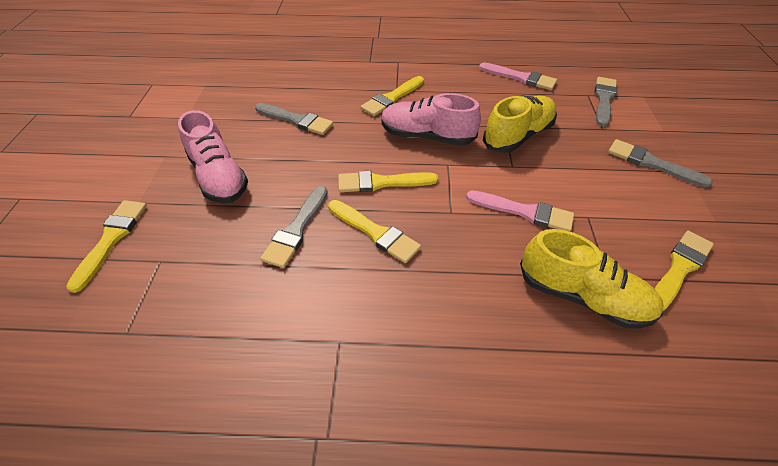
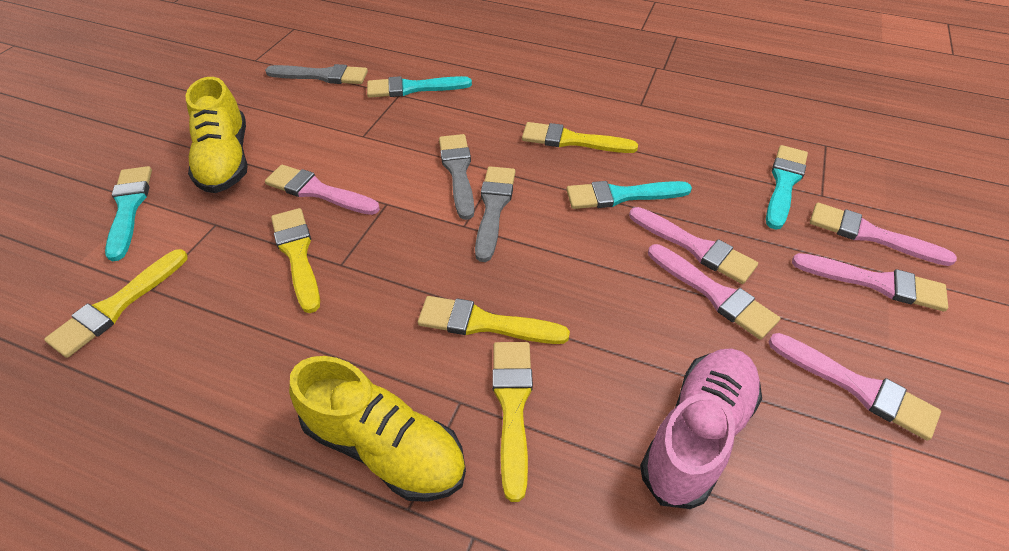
grey brush: [255,103,333,135] [260,186,328,268] [595,77,617,127] [608,139,713,188] = 4 -> [265,64,368,84] [439,134,475,220] [475,166,515,262] = 3
pink brush: [466,190,574,232] [479,63,557,90] = 2 -> [265,165,380,215] [629,207,758,284] [648,244,780,340] [768,333,941,441] [792,253,948,311] [810,203,957,266] = 6
pink shoe: [178,110,248,203] [381,93,481,146] = 2 -> [640,348,762,509] = 1
turquoise brush: none = 0 -> [105,166,152,261] [367,76,472,98] [566,181,692,209] [766,145,808,230] = 4

